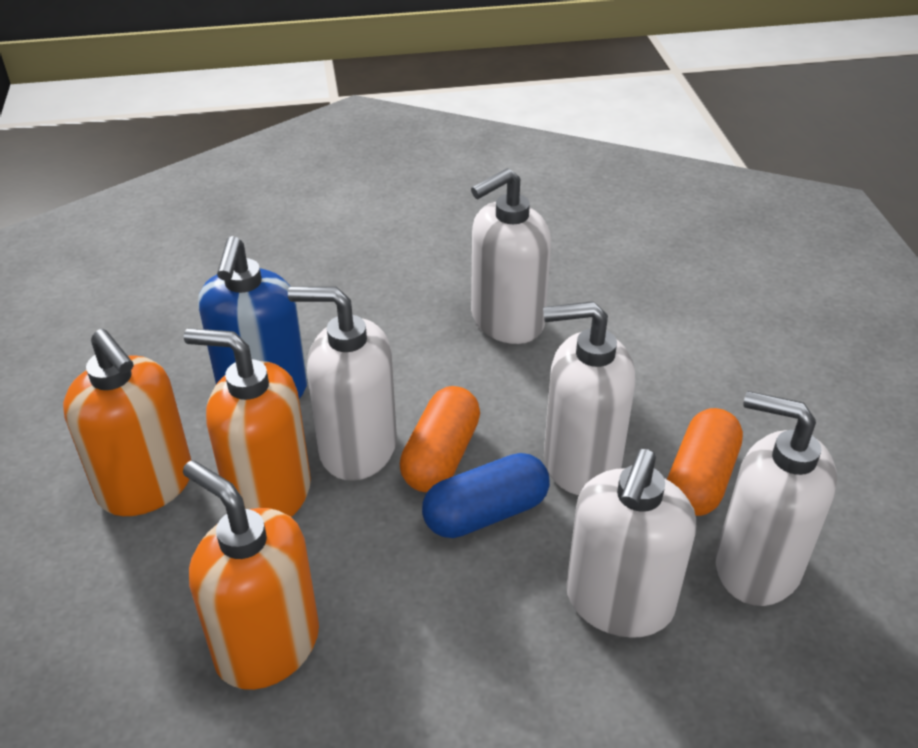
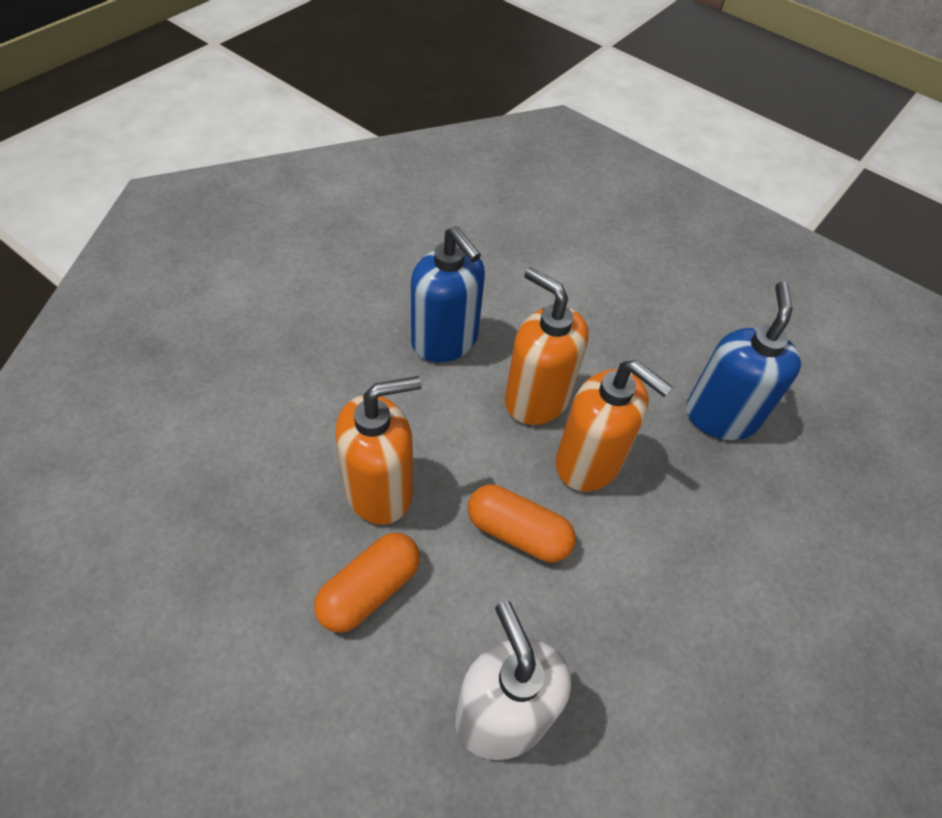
blue capsule: [422,453,550,538] = 1 -> none = 0
blue soap dispenser: [198,236,307,398] = 1 -> [411,226,485,362] [686,282,801,440] = 2
white soap dispenser: [288,286,397,481] [471,168,551,344] [543,301,635,495] [566,449,696,638] [715,391,837,606] = 5 -> [455,601,571,760] = 1

